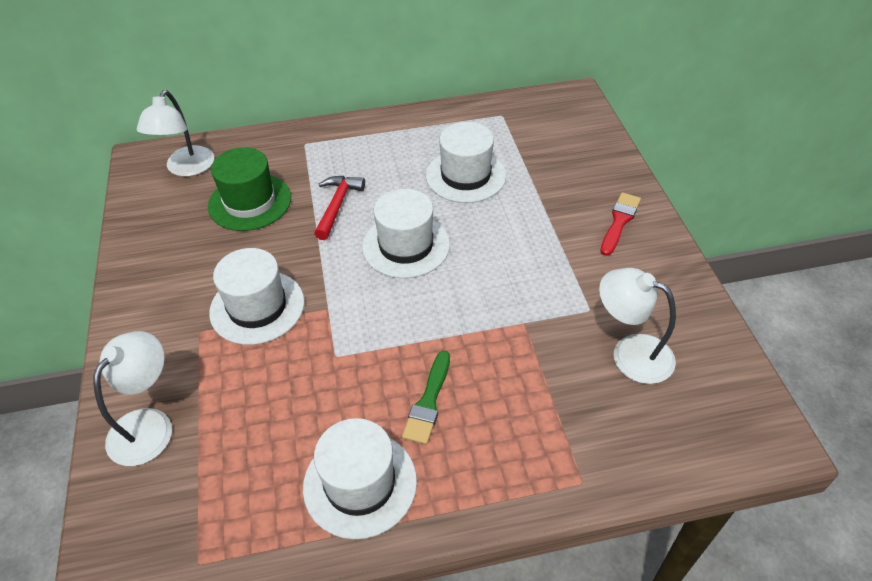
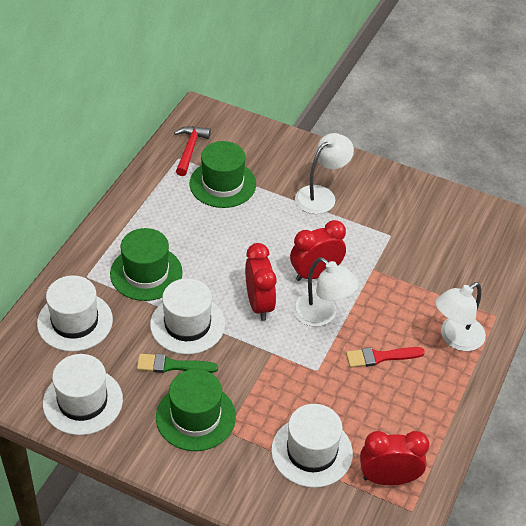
green hat: [208,147,291,231] = 1 -> [110,228,183,301] [156,369,236,451] [190,141,256,208] = 3
red clock: none = 0 -> [245,243,277,321] [290,220,346,281] [360,431,429,485] = 3

